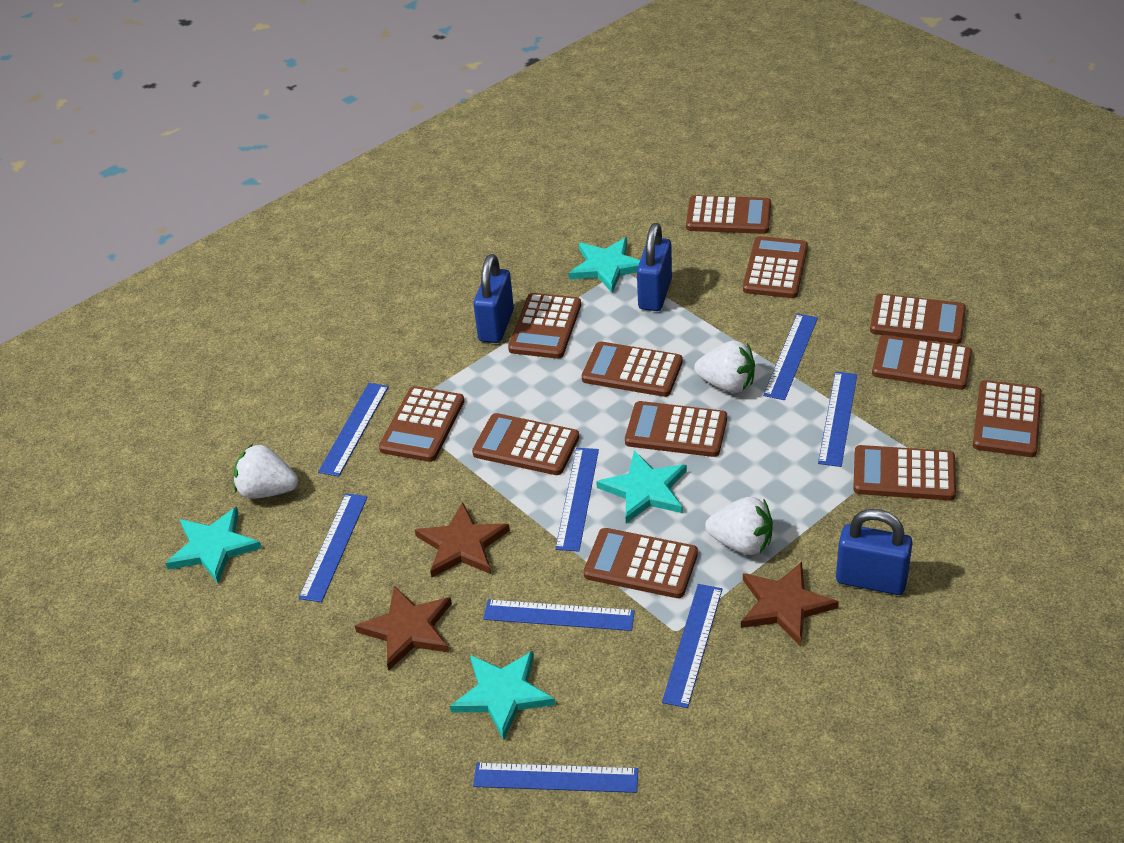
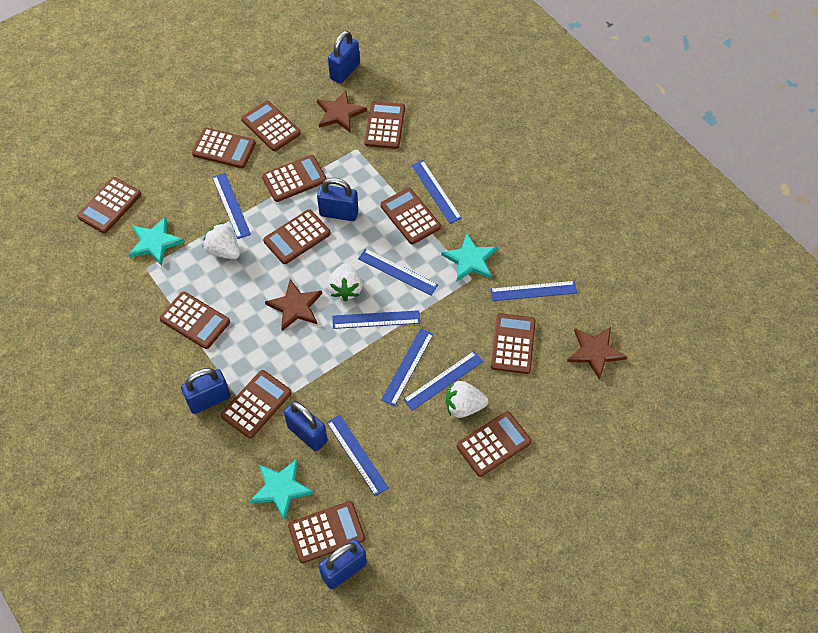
blue padlock: [473,254,514,343] [637,223,672,311] [836,509,913,595] = 3 -> [181,368,231,414] [284,401,328,451] [317,178,358,221] [319,539,367,589] [328,31,360,84] = 5
turquoise star: [165,507,262,583] [450,651,555,740] [569,237,640,293] [596,450,687,524] = 4 -> [128,217,184,266] [250,459,314,521] [441,232,497,281] = 3

